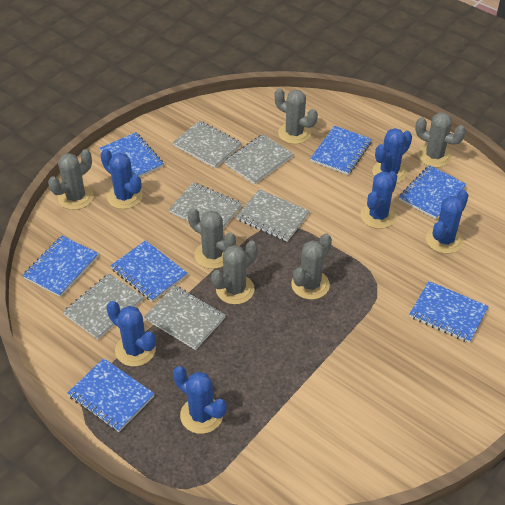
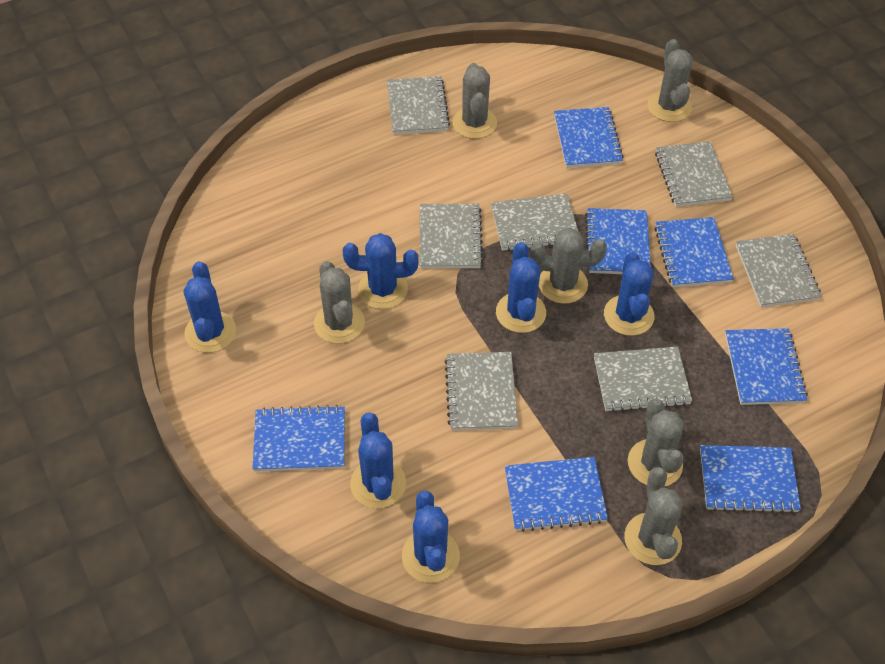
grey notebook: [63,273,143,339] [144,286,226,350] [169,182,242,228] [173,121,241,168] [224,134,293,184] [236,189,310,242] = 6 -> [387,76,450,135] [420,204,483,268] [444,352,518,431] [491,193,578,251] [594,346,692,412] [655,141,733,207] [736,234,821,308] = 7

